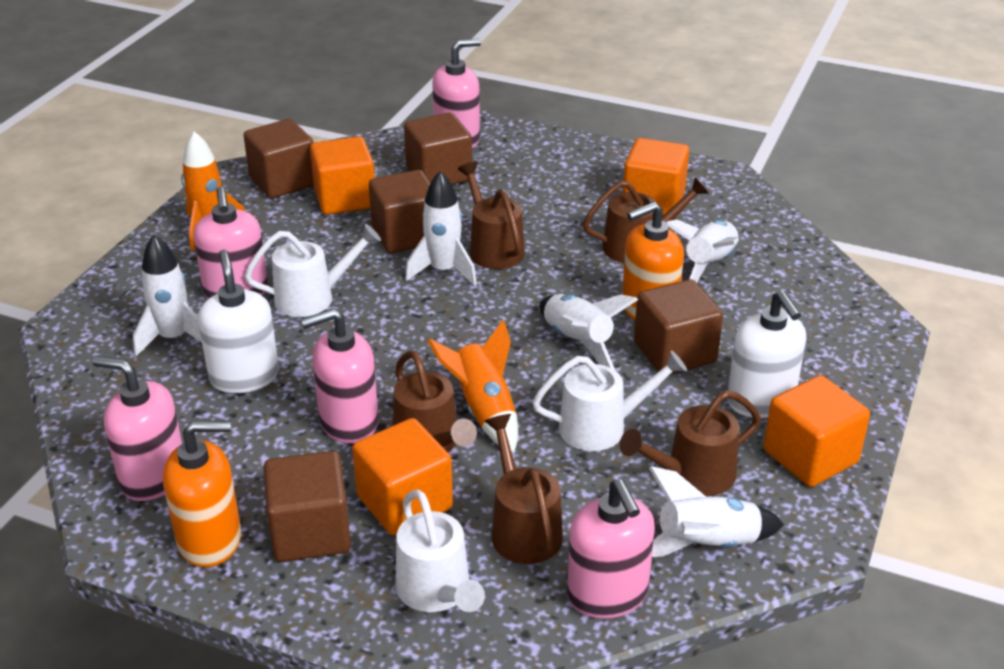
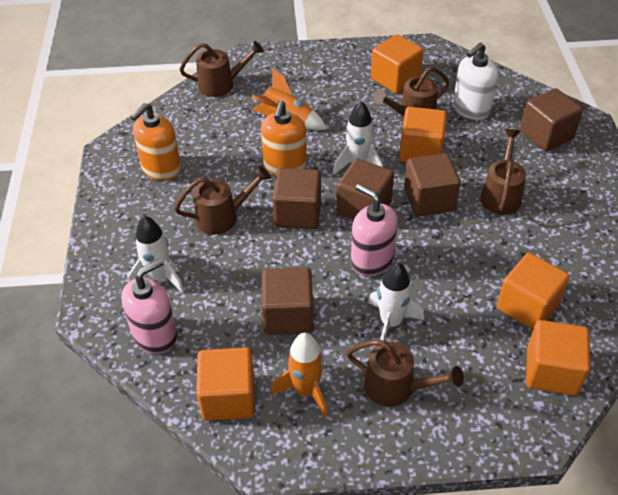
orange cube: [310,136,375,215] [352,418,453,535] [623,138,689,215] [763,375,870,487] = 4 -> [196,347,255,421] [371,34,424,93] [399,107,447,163] [497,253,570,330] [526,320,590,396] = 5
pink soap dispenser: [92,356,182,501] [194,187,268,299] [301,308,378,443] [432,38,481,148] [567,479,655,619] = 5 -> [121,259,177,354] [351,184,398,276] = 2
white rocket: [133,235,202,356] [405,171,477,286] [539,294,638,370] [649,466,784,557] [666,219,739,283] = 5 -> [128,216,184,293] [333,101,383,175] [368,262,424,341] = 3
white soap dispenser: [198,250,279,393] [727,291,806,418] = 2 -> [453,42,498,120] = 1
white watering can: [244,224,381,317] [395,489,485,612] [532,350,687,451] = 3 -> none = 0

